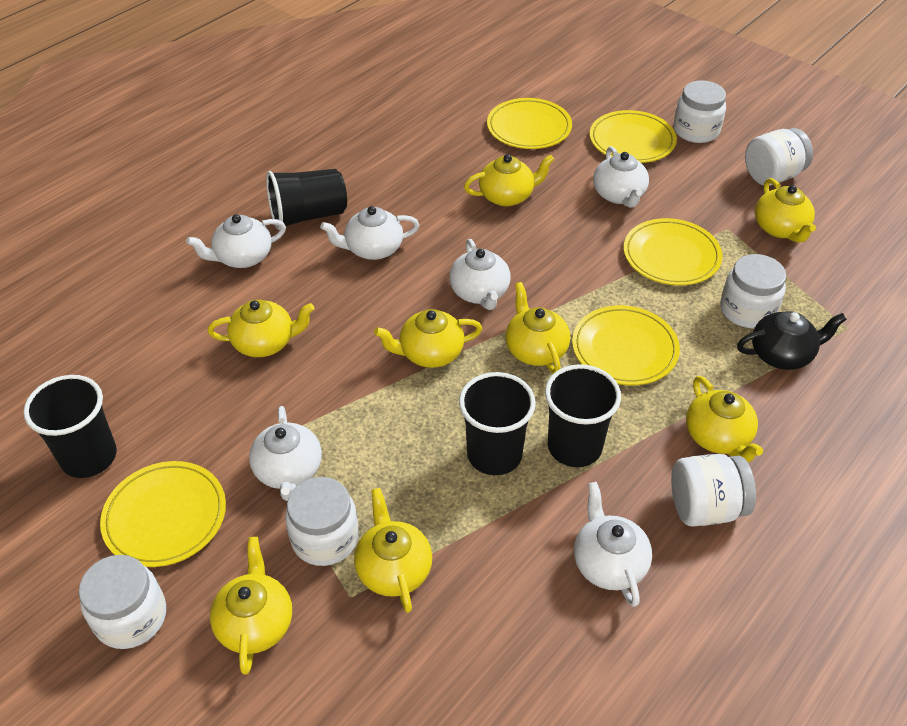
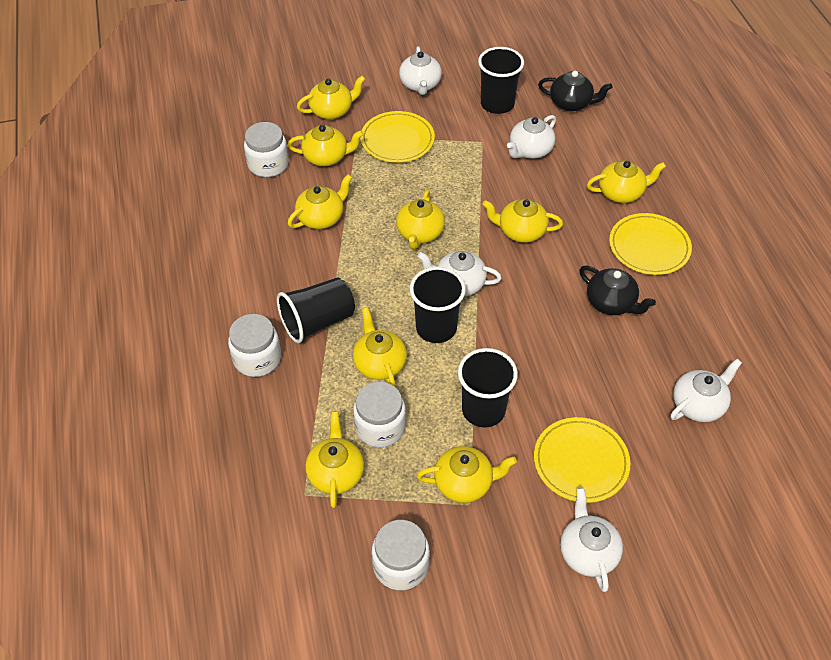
black teapot: [737,311,847,370] = 1 -> [538,71,612,111] [579,266,656,315] = 2
white jar: [79,555,166,649] [285,477,359,566] [671,454,756,527] [674,80,726,143] [720,254,786,328] [745,128,813,186] = 6 -> [228,314,281,377] [244,122,289,177] [353,382,406,447] [372,520,430,590] = 4
white teapot: [186,214,286,268] [249,406,322,501] [320,206,419,260] [449,239,511,310] [574,482,652,607] [593,146,649,208] = 6 -> [399,46,442,95] [417,251,502,297] [507,115,556,159] [560,488,623,592] [670,359,742,422] = 5
yellow plate: [100,461,226,567] [487,98,572,149] [572,305,680,385] [590,110,677,163] [624,218,723,286] = 5 -> [360,111,435,163] [534,417,630,503] [609,213,692,275] = 3
yellow teapot: [208,300,315,357] [210,537,292,675] [354,488,432,613] [374,309,482,368] [464,154,555,207] [505,282,570,374] [686,376,763,462] [755,178,816,243] = 8 -> [288,125,364,166] [288,174,352,229] [297,76,365,120] [305,411,364,508] [353,308,407,387] [396,190,445,249] [417,446,517,503] [482,199,563,243] [587,160,666,203] = 9

